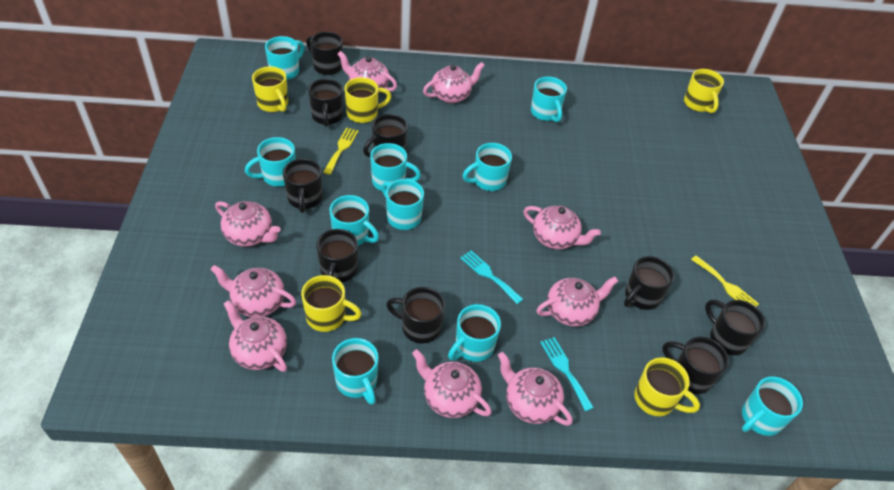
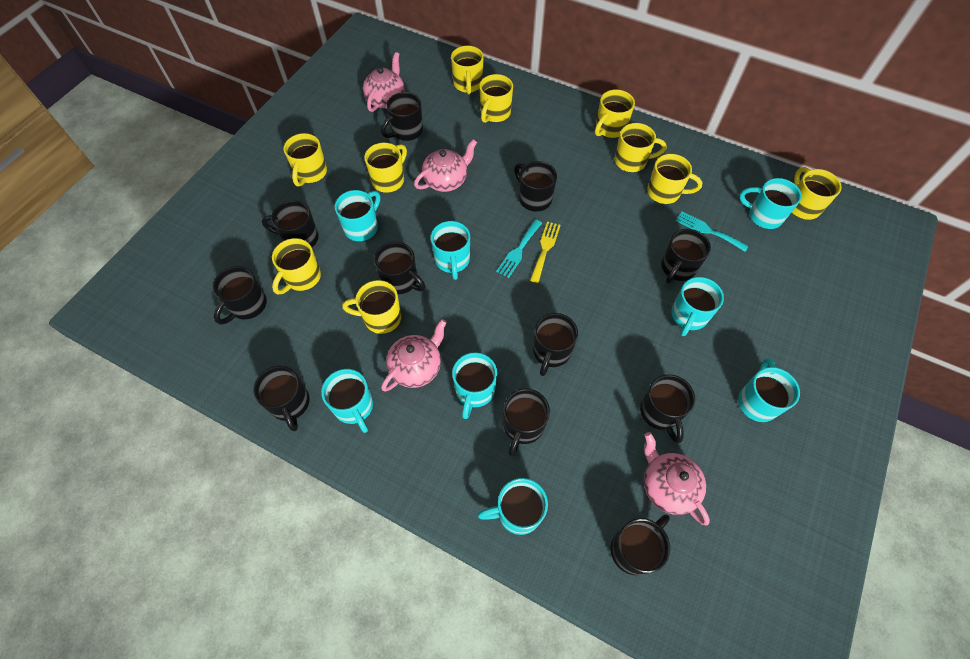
black mug: [283,159,322,213] [306,32,342,75] [308,79,343,127] [316,229,358,282] [363,114,407,157] [386,287,445,344] [624,256,674,310] [662,337,729,394] [705,300,765,355] = 9 -> [213,266,267,325] [253,366,310,431] [262,200,319,247] [374,242,425,294] [381,92,423,141] [503,389,550,456] [514,161,557,212] [533,313,578,376] [611,515,670,575] [640,374,695,443] [661,229,711,283] = 11
pink teapot: [210,265,296,317] [215,201,281,247] [223,300,287,372] [338,51,397,93] [412,349,492,418] [423,62,485,103] [498,352,572,426] [523,206,601,249] [536,277,618,326] = 9 -> [363,52,405,112] [381,319,447,392] [414,139,477,192] [644,432,710,525] = 4
turquoise mug: [245,137,296,187] [265,36,305,80] [329,195,379,246] [332,338,379,405] [370,143,421,191] [382,179,424,230] [448,304,501,362] [463,143,512,191] [531,77,567,122] [742,377,803,436] = 10 -> [321,369,373,433] [335,190,380,241] [431,221,470,280] [452,352,497,419] [477,478,548,535] [671,277,724,336] [738,358,800,422] [739,178,802,229] = 8
yellow fork: [323,128,358,175] [691,256,759,306] = 2 -> [530,222,561,283] = 1
yellow mug: [252,66,288,112] [301,275,362,332] [344,77,391,123] [634,357,700,416] [684,69,724,113] = 5 -> [272,238,321,295] [284,133,327,187] [342,280,401,334] [364,143,407,193] [451,46,484,95] [479,74,513,123] [595,89,635,138] [615,123,667,172] [647,154,702,204] [792,167,842,220] = 10

